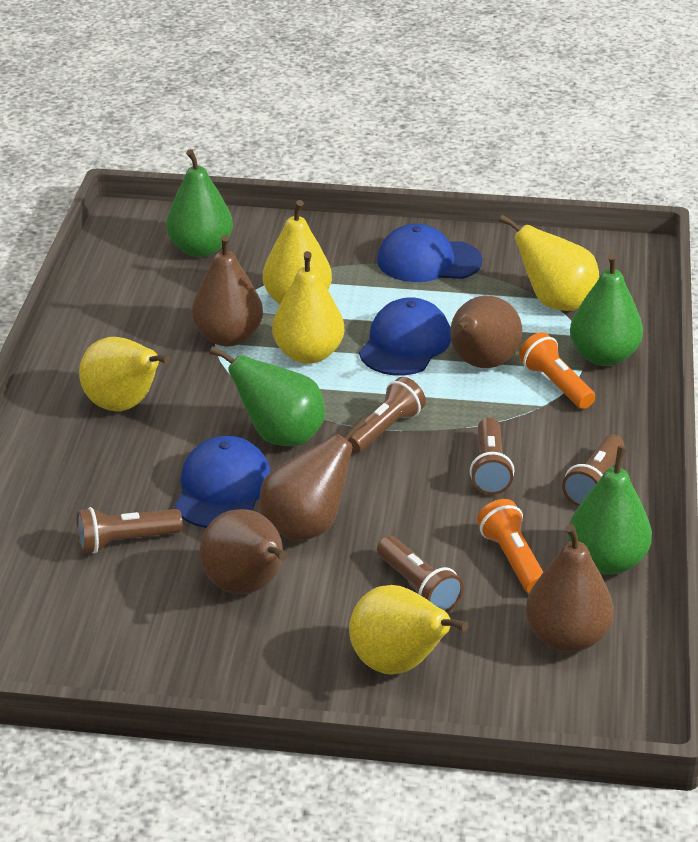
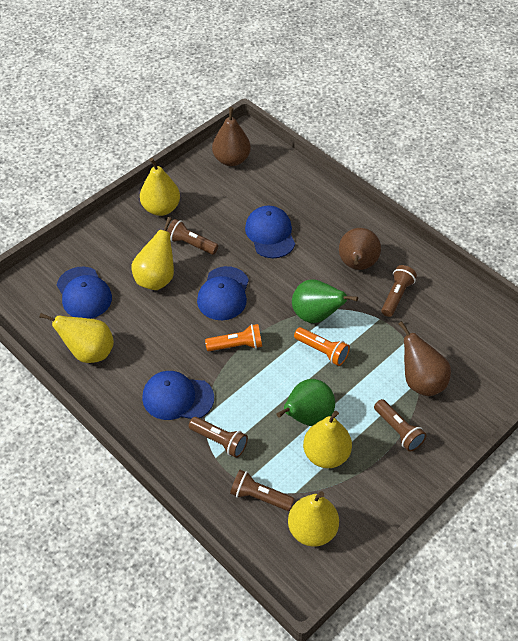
blue cap: [175,436,271,528] [359,297,451,375] [377,223,483,282] = 3 -> [57,266,112,319] [142,371,214,420] [197,266,249,320] [245,205,295,258] = 4
brown pear: [192,235,263,347] [200,509,288,594] [260,418,367,542] [450,296,522,368] [525,524,614,652] = 5 -> [212,107,251,166] [339,228,381,270] [398,321,451,396] = 3
green pear: [166,149,233,257] [210,346,325,446] [568,445,652,575] [570,253,643,366] = 4 -> [276,379,335,426] [292,279,358,323] = 2

